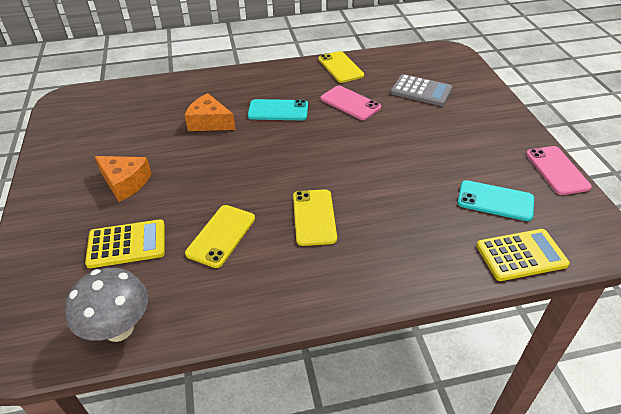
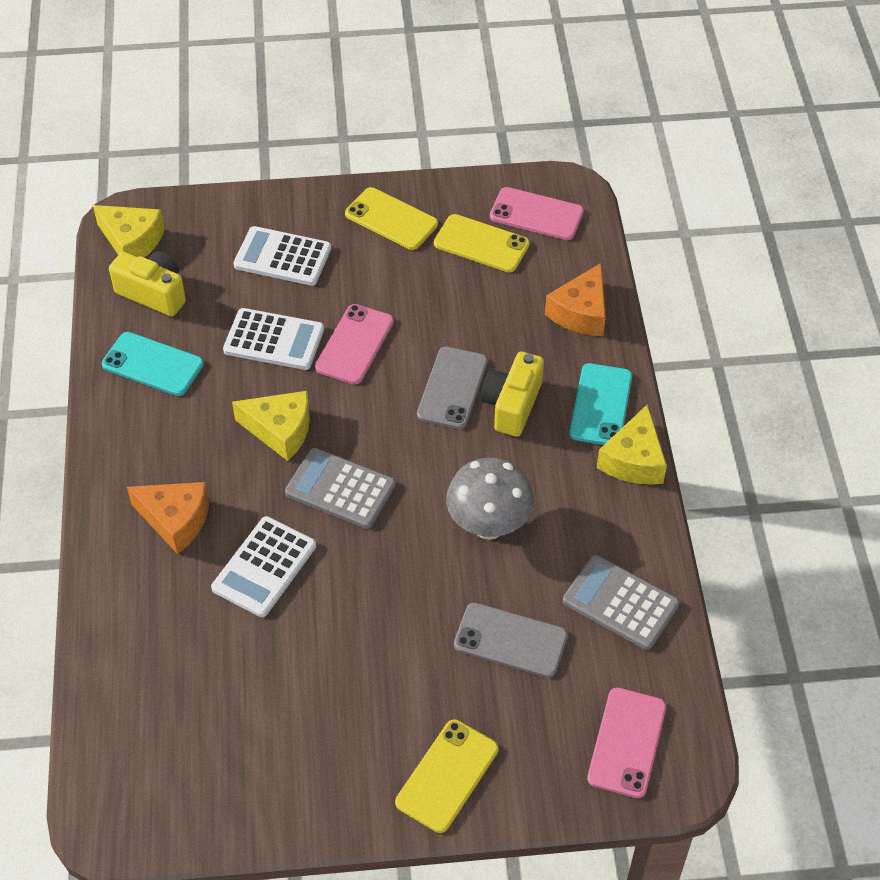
grey calculator: [391,74,453,106] = 1 -> [285,448,396,529] [563,555,679,650] = 2
grey phone: none = 0 -> [417,346,488,429] [454,603,568,678] = 2
pink phone: [321,86,381,120] [526,146,592,195] = 2 -> [315,304,394,384] [490,187,584,240] [587,688,666,798] = 3
white calculator: none = 0 -> [211,516,316,617] [223,308,324,370] [234,226,331,286] = 3
yellow calculator: [85,219,165,268] [476,229,570,281] = 2 -> none = 0
yellow camera: none = 0 -> [109,251,186,317] [481,351,544,437] = 2
yellow cheese: none = 0 -> [93,205,165,258] [232,391,310,461] [597,404,667,485] = 3

